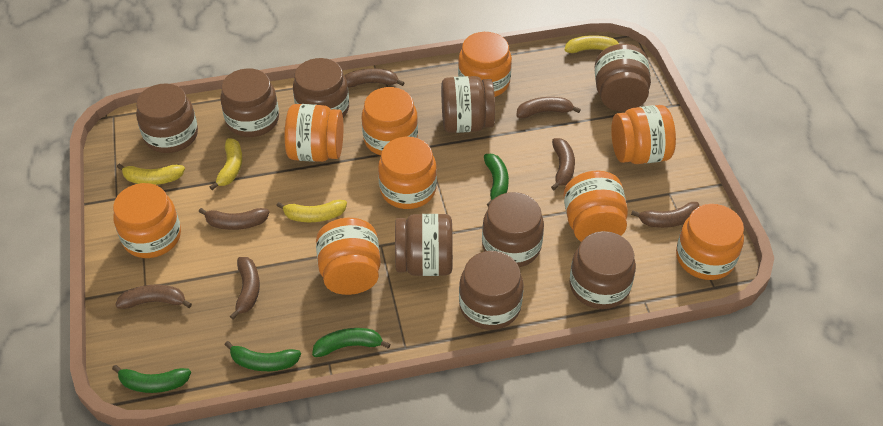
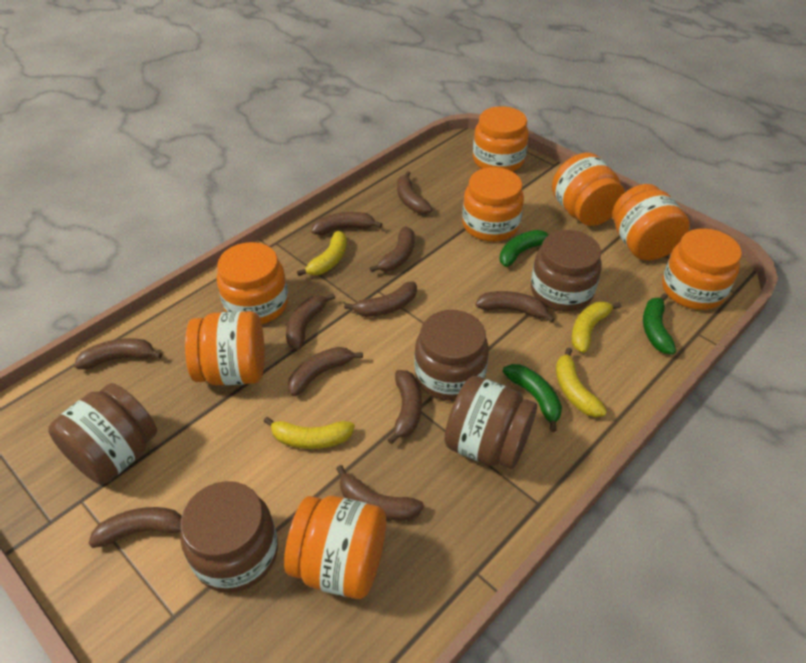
brown banana: [115,285,192,309] [199,208,269,230] [230,257,260,319] [345,68,405,88] [516,97,581,118] [551,138,575,190] [631,202,699,228] = 7 -> [74,338,162,369] [88,507,182,548] [286,293,335,350] [288,347,363,396] [312,212,382,235] [336,465,424,521] [344,281,417,317] [370,227,415,272] [388,370,422,444] [397,171,432,214] [476,291,555,323] = 11
brown jar: [136,83,198,153] [220,68,279,137] [293,58,349,118] [395,214,453,276] [441,76,495,133] [459,251,524,330] [482,192,544,267] [570,231,636,309] [595,44,651,111] = 9 -> [48,383,157,484] [180,481,278,593] [414,310,489,401] [444,376,537,469] [531,230,602,311] = 5
green banana: [112,365,191,393] [225,341,301,371] [312,328,391,357] [484,154,509,206] = 4 -> [500,230,549,267] [503,364,562,432] [643,293,676,354] = 3
orange jar: [113,183,181,258] [285,104,343,162] [316,218,381,295] [362,87,418,156] [378,137,437,209] [458,32,512,97] [563,171,628,242] [611,105,676,164] [676,204,744,280] = 9 -> [185,311,265,385] [217,242,288,324] [284,496,386,599] [462,167,524,242] [473,106,529,172] [552,153,625,226] [612,184,690,260] [662,228,742,310] = 8

